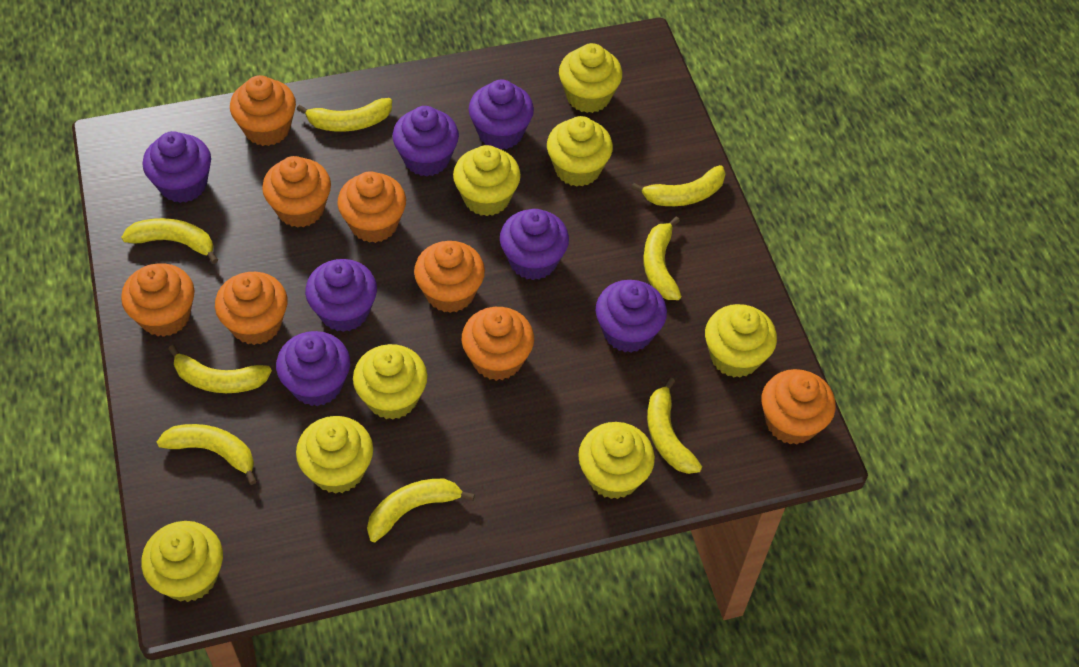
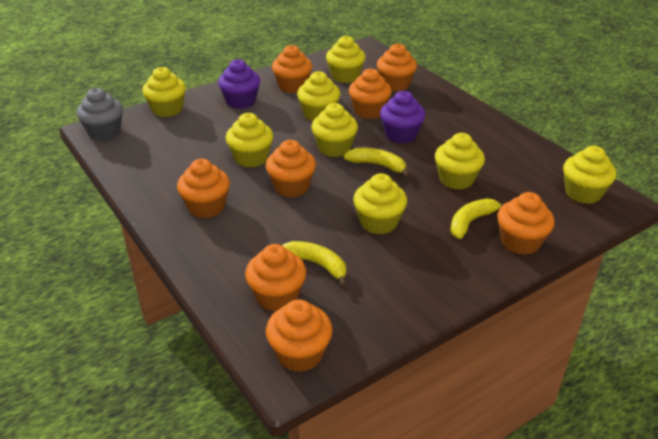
grey cupcake: none = 0 -> [77,88,123,140] = 1
purple cupcake: [143,131,211,203] [276,331,350,406] [305,259,377,332] [392,106,459,177] [469,79,534,150] [500,209,569,280] [595,280,667,353] = 7 -> [218,59,260,109] [380,91,425,144] = 2
yellow banana: [121,218,218,264] [157,424,257,485] [168,345,272,393] [297,98,392,132] [367,479,475,542] [632,165,726,206] [643,216,682,300] [647,377,702,474] = 8 -> [282,241,347,287] [344,148,410,177] [450,198,505,239] = 3

